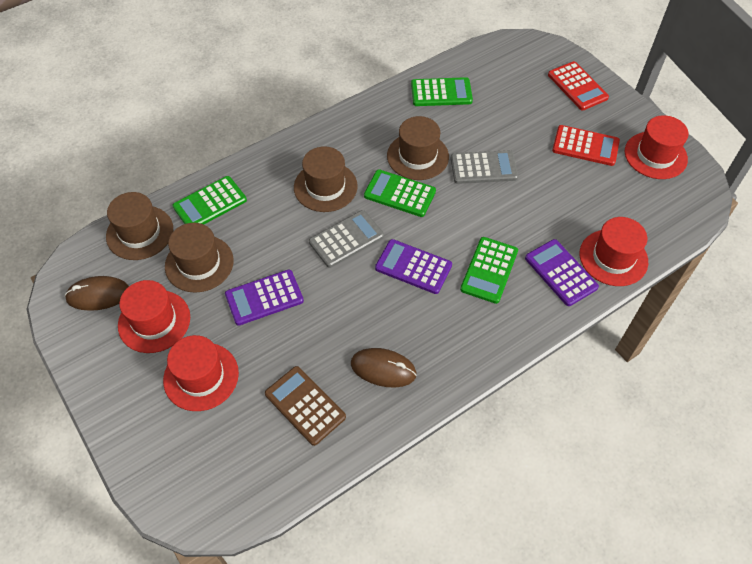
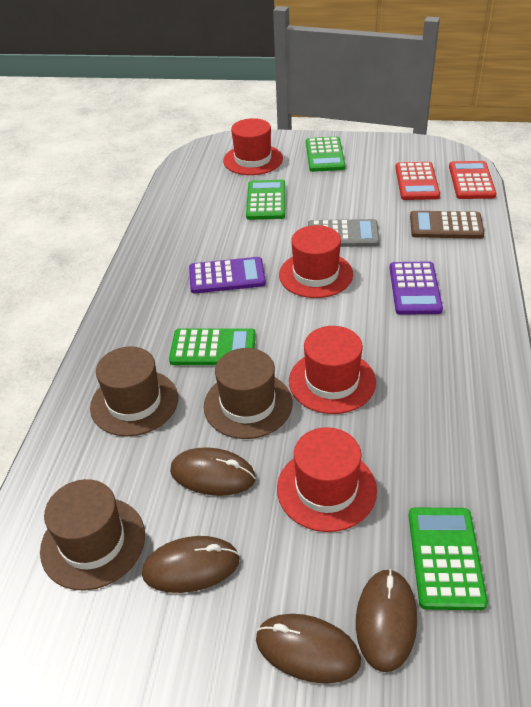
brown hat: [106,192,173,260] [165,223,233,293] [294,146,358,212] [387,116,449,180] = 4 -> [40,479,145,591] [90,346,178,436] [204,348,292,439] = 3
brown mouse: [65,276,129,311] [351,348,417,388] = 2 -> [142,536,240,593] [170,448,256,496] [256,614,361,684] [356,569,417,672] = 4
grey calculator: [309,210,384,268] [451,150,518,184] = 2 -> [308,219,380,247] = 1
purple calculator: [225,270,304,326] [375,239,452,294] [525,239,599,306] = 3 -> [189,257,266,293] [389,261,443,315] = 2

